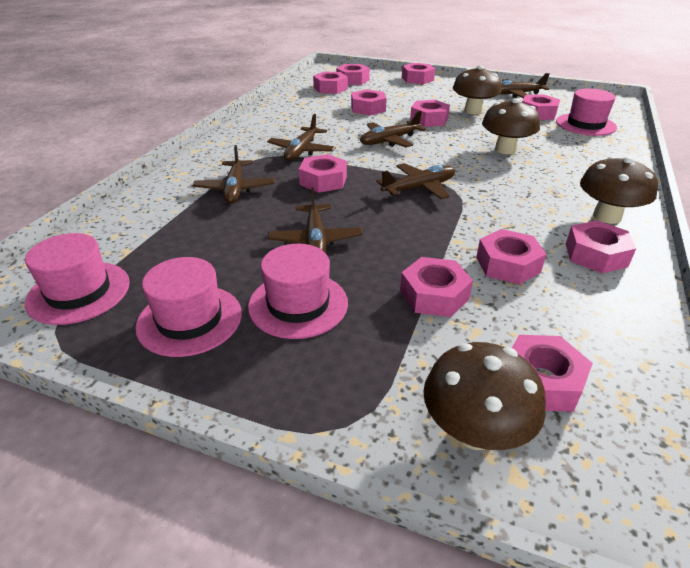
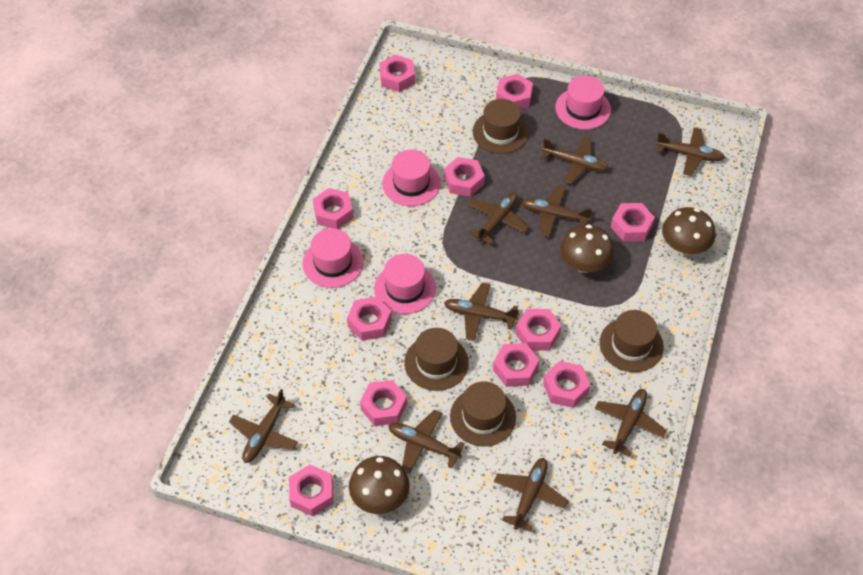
brown hat: none = 0 -> [404,328,469,391] [450,381,516,447] [473,99,529,154] [600,310,664,372] = 4
brown mushroom: [423,342,546,450] [453,65,502,114] [482,98,540,154] [580,156,658,224] = 4 -> [349,456,410,514] [560,224,614,273] [662,207,715,255] = 3
brown plane: [193,145,275,204] [267,114,336,161] [268,187,363,253] [360,111,426,147] [376,163,455,199] [500,73,550,98] = 6 -> [229,389,298,463] [388,409,465,473] [444,282,519,341] [469,192,529,245] [494,458,568,532] [521,185,592,237] [541,136,609,184] [595,389,666,457] [656,128,725,176] = 9

